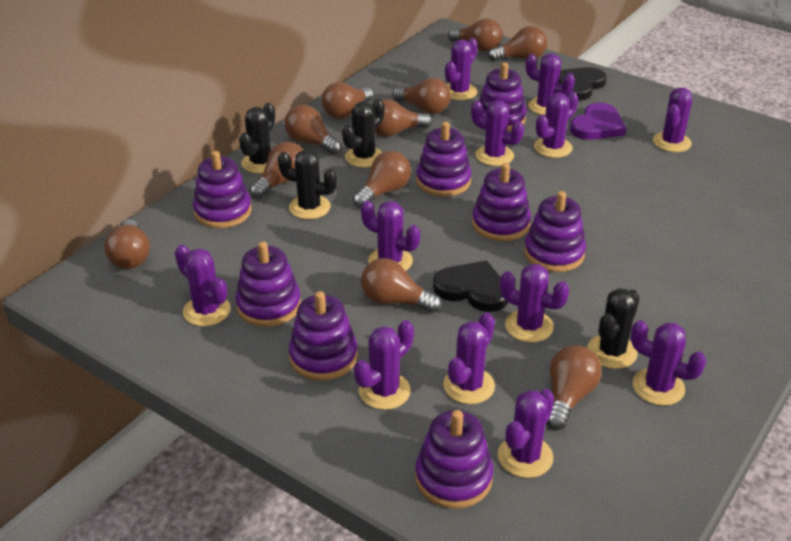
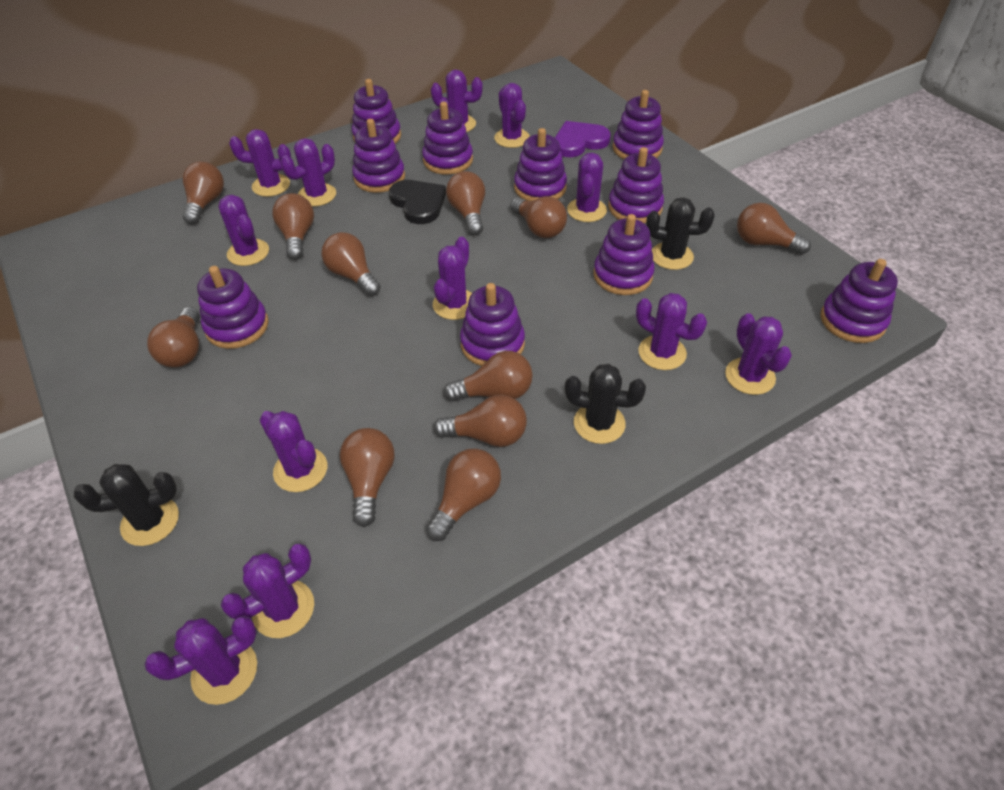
black cactus: [239,103,275,173] [278,150,337,219] [342,99,384,167] [587,288,639,369] = 4 -> [74,464,179,546] [565,364,646,444] [646,197,715,270] = 3
black heart: [433,261,508,312] [559,67,607,101] = 2 -> [389,180,446,224] = 1
purple stacking toy: [193,151,252,228] [235,241,301,327] [289,291,358,381] [415,410,493,509] [416,122,472,197] [472,163,531,241] [479,62,526,131] [524,191,586,272] = 8 -> [197,266,269,349] [352,79,401,144] [352,119,405,193] [422,102,473,175] [460,283,525,366] [514,128,567,201] [593,214,654,295] [608,147,664,223] [613,90,664,159] [820,259,898,343] = 10

